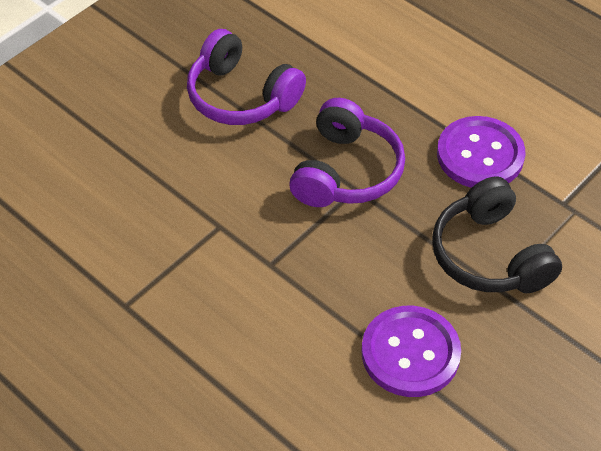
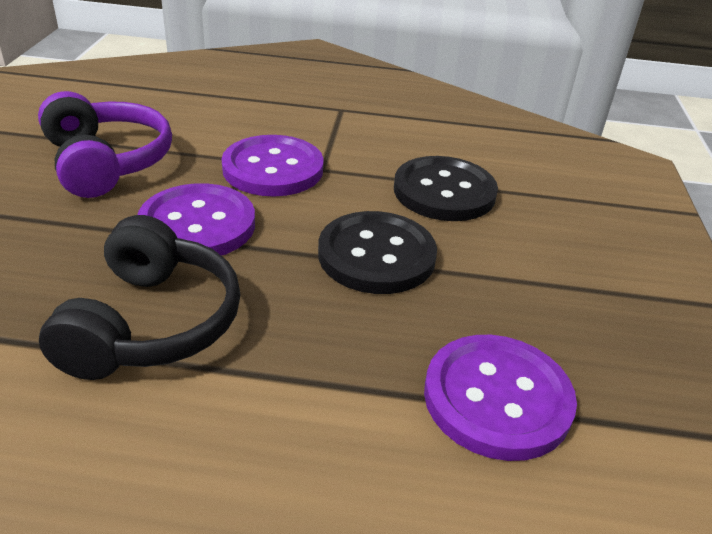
black button: none = 0 -> [318,211,437,294] [394,156,498,221] = 2
purple button: [362,306,461,397] [437,116,525,188] = 2 -> [138,183,255,256] [222,135,324,196] [424,335,577,461] = 3
purple headphones: [187,29,306,125] [289,98,405,207] = 2 -> [38,91,172,198] = 1

